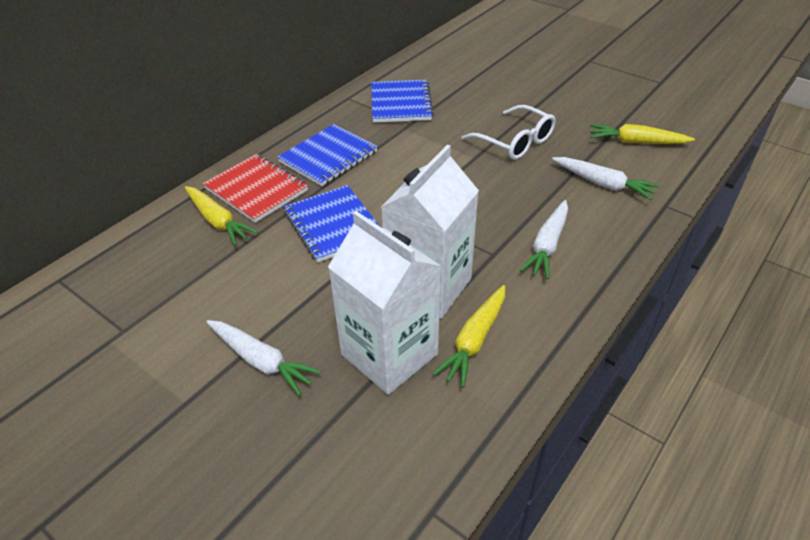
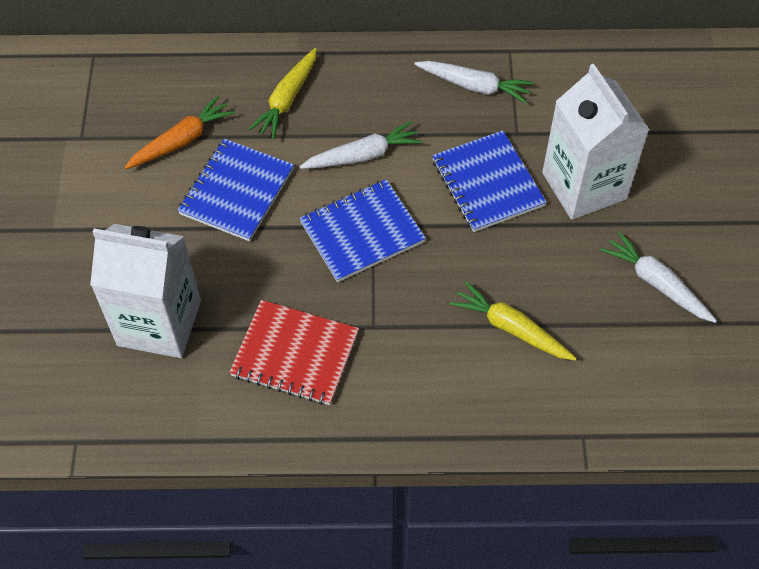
orange carrot: none = 0 -> [124,95,235,169] = 1
white glasses: [462,105,556,160] = 1 -> none = 0
yellow carrot: [184,186,258,246] [433,285,505,388] [590,124,695,144] = 3 -> [248,48,317,139] [450,281,577,361] = 2

